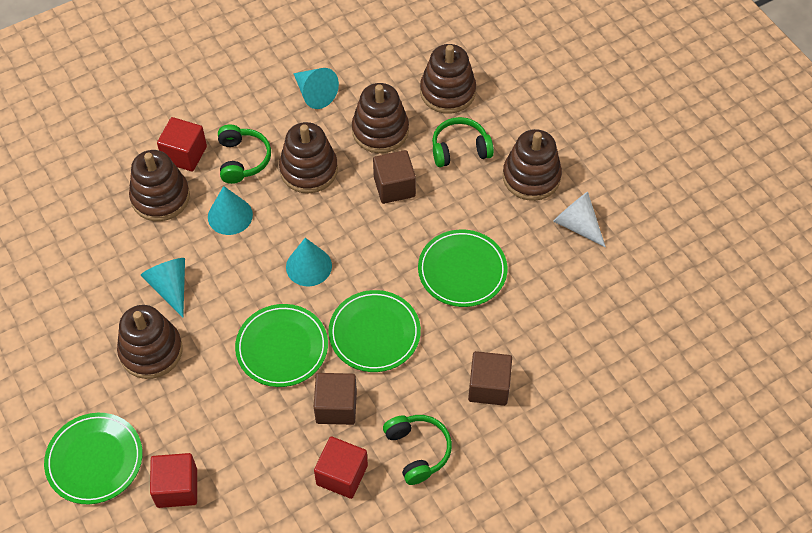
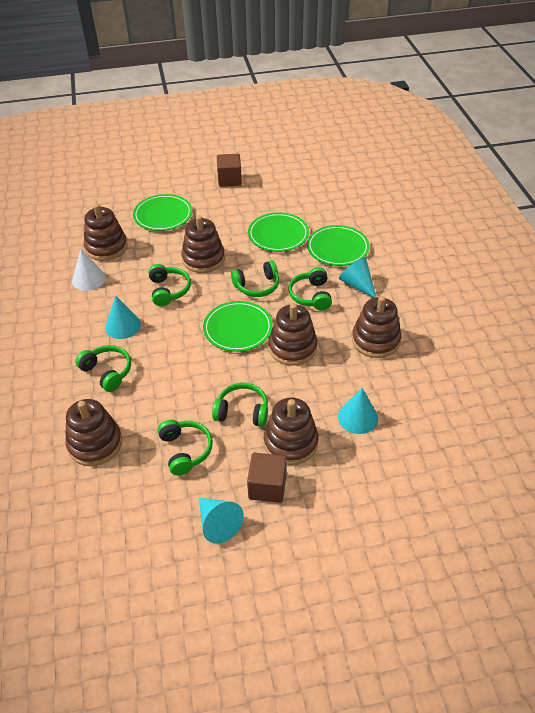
brown cube: [314,373,357,425] [373,150,416,204] [468,351,512,406] = 3 -> [217,154,242,187] [247,453,287,503] = 2
green headphones: [218,125,271,184] [383,415,452,485] [432,117,494,167] = 3 -> [75,345,131,392] [148,264,191,306] [157,420,213,475] [212,383,268,427] [231,261,279,297] [288,267,332,310] = 6
red cube: [150,453,197,508] [157,117,207,172] [314,436,368,499] = 3 -> none = 0

